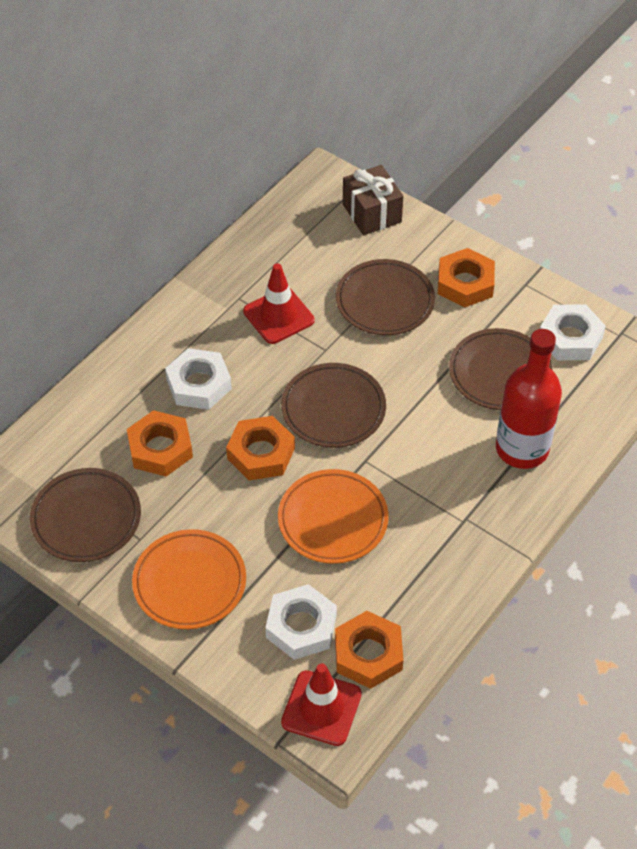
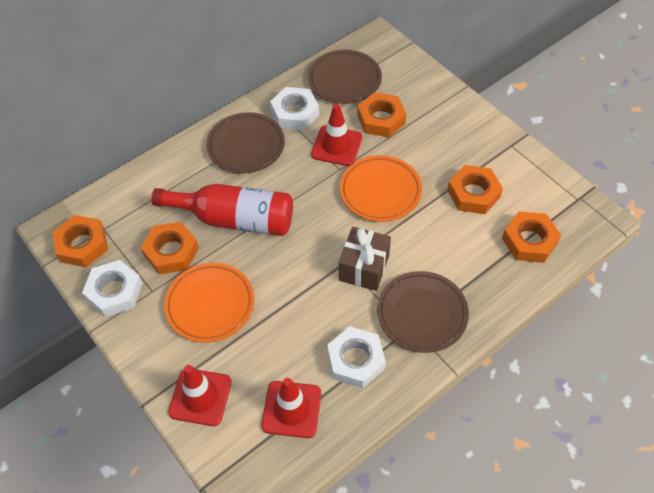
brown plate: [30,468,141,562] [281,363,386,448] [336,259,435,335] [449,328,552,410] = 4 -> [206,112,285,174] [308,50,382,104] [377,271,469,353] = 3
orange nut: [127,410,193,477] [226,416,295,481] [335,611,403,689] [438,248,495,307] = 4 -> [53,215,108,267] [141,222,199,274] [357,92,406,137] [447,165,503,214] [502,211,561,263] = 5
red traffic cone: [243,263,315,344] [281,663,362,746] = 2 -> [168,365,232,426] [261,378,321,438] [311,104,362,166] = 3

